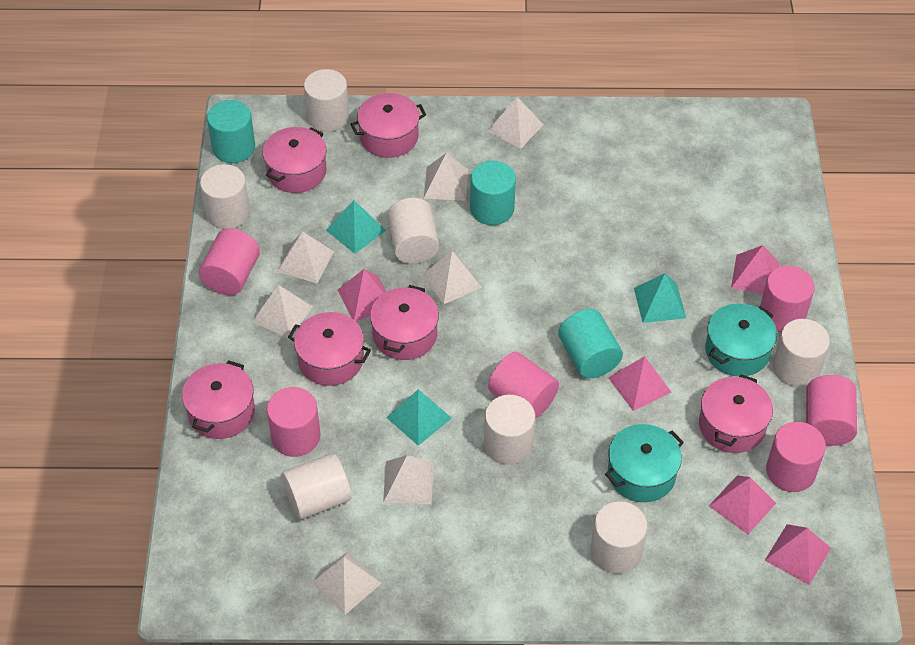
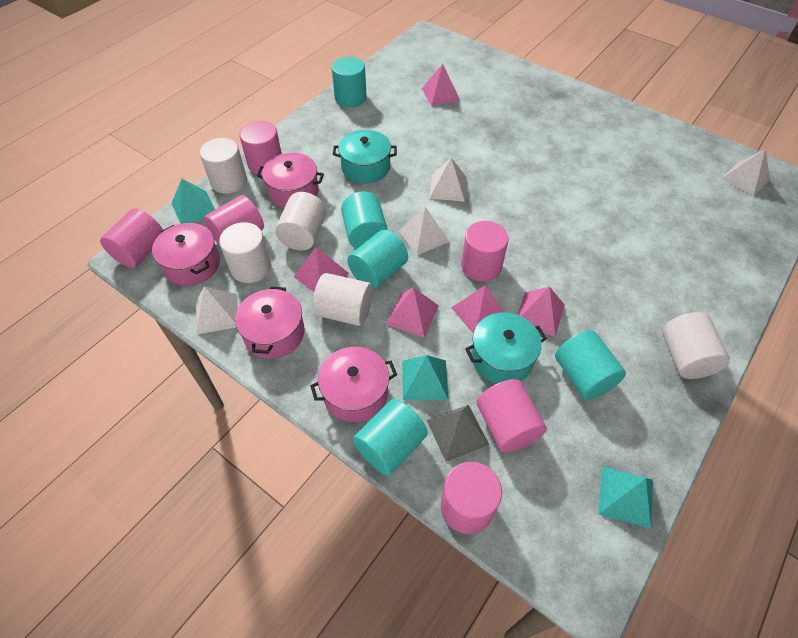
grey pyramid: none = 0 -> [427,404,489,462] = 1
pink pot: [182,360,255,439] [263,127,327,193] [288,312,371,386] [351,93,426,158] [370,285,439,360] [699,374,773,453] = 6 -> [152,223,220,286] [235,286,305,359] [257,153,324,208] [310,347,397,422] = 4
turquoise cylinder: [207,100,255,163] [470,161,516,225] [558,309,623,378] = 3 -> [331,57,367,107] [341,192,388,249] [347,229,408,289] [353,399,428,476] [555,330,626,400] = 5
white cylinder: [200,164,250,229] [282,453,352,520] [304,69,349,132] [387,198,439,264] [484,395,535,465] [591,501,647,574] [773,319,830,387] = 7 -> [200,138,247,194] [219,222,271,283] [275,192,326,251] [313,273,373,326] [662,312,730,379] = 5
white pyramid: [252,285,313,337] [277,231,334,283] [311,552,382,615] [383,455,433,504] [422,251,482,305] [424,153,468,201] [488,97,544,149] = 7 -> [196,286,238,334] [399,207,449,255] [429,158,467,202] [722,149,770,196] = 4

